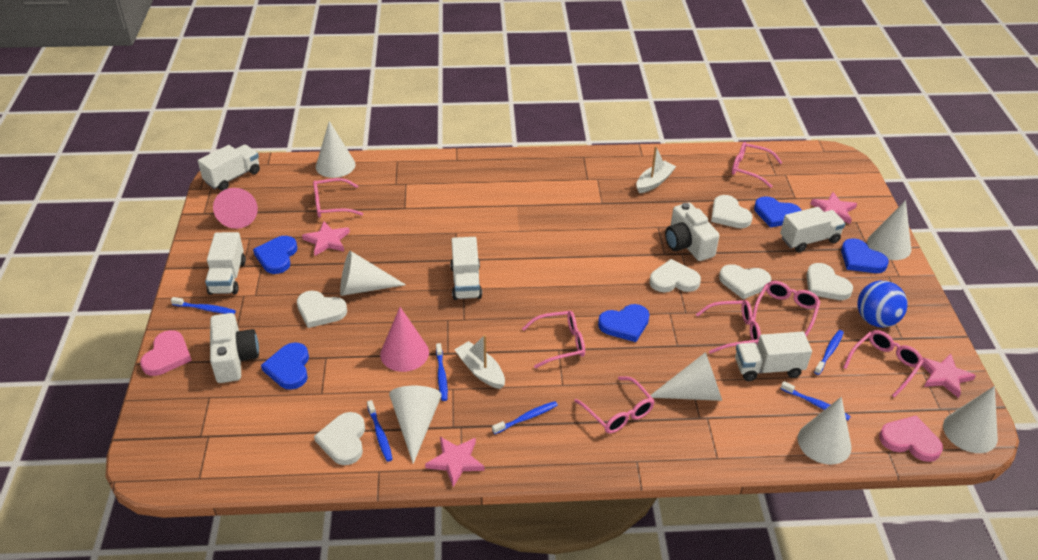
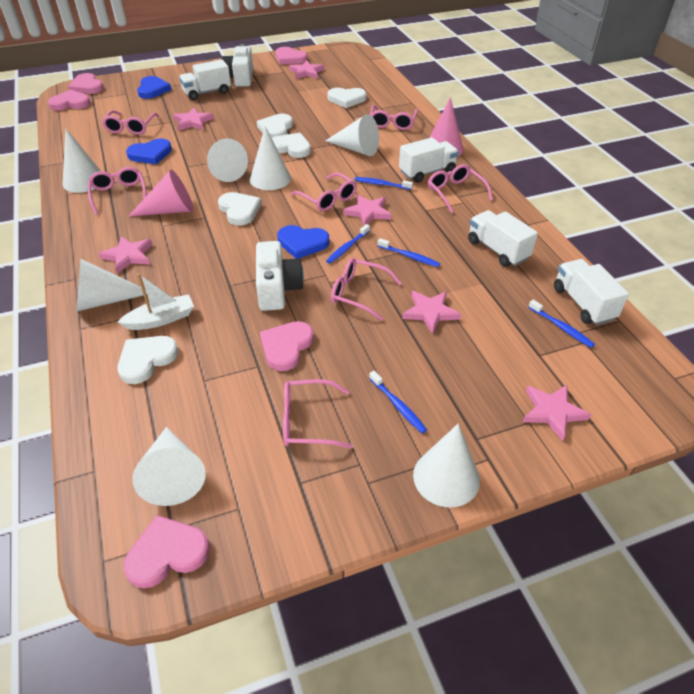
blue ball: [857,281,908,327] = 1 -> none = 0
blue heart: [253,236,297,274] [261,343,309,390] [598,304,650,342] [754,196,802,228] [841,238,889,273] = 5 -> [126,138,172,164] [137,76,171,99] [277,225,329,259] = 3
blue toothbrush: [171,297,236,314] [367,400,393,462] [436,343,448,401] [492,401,558,434] [781,381,851,421] [814,330,844,375] = 6 -> [326,224,370,264] [354,177,413,190] [369,371,427,433] [377,238,440,267] [528,300,595,348] = 5
pink heart: [140,330,192,376] [879,416,943,462] = 2 -> [48,90,91,111] [68,73,104,94] [123,515,210,588] [260,321,314,371] [276,47,307,65] = 5
pink star: [302,222,350,256] [425,437,484,487] [811,192,857,224] [922,354,976,398] = 4 -> [99,236,152,273] [173,108,214,131] [289,60,324,79] [343,195,392,225] [402,291,461,334] [523,385,591,441] = 6
white boat: [454,335,505,389] [636,146,677,193] = 2 -> [118,273,194,330] = 1
white heart: [297,291,347,328] [314,412,365,465] [649,259,701,292] [711,195,753,228] [719,264,771,299] [806,263,853,300] = 6 -> [117,336,179,384] [218,192,261,226] [257,114,293,138] [272,133,311,158] [328,88,367,108] = 5
white truck: [198,145,260,191] [205,232,246,295] [450,237,482,300] [735,332,812,381] [780,207,845,252] = 5 -> [179,59,231,100] [399,137,459,183] [468,210,538,267] [554,259,629,325] = 4

